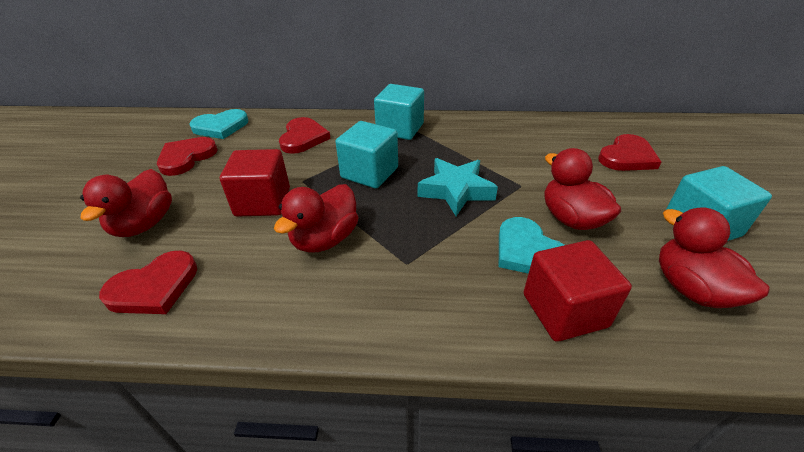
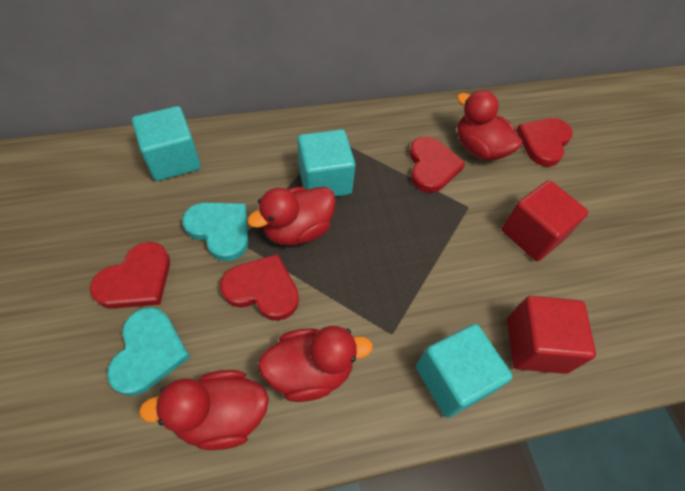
turquoise star: [418,158,498,216] = 1 -> none = 0

